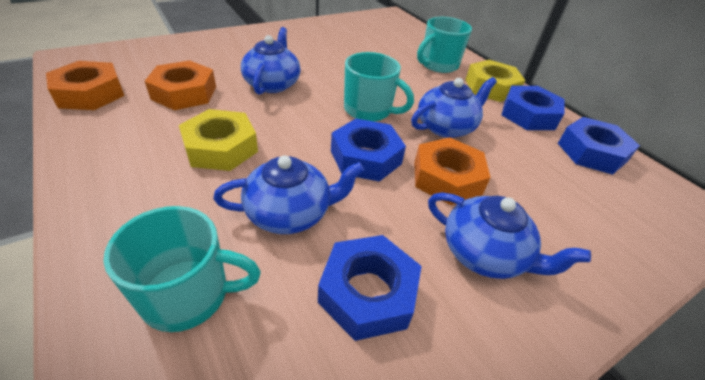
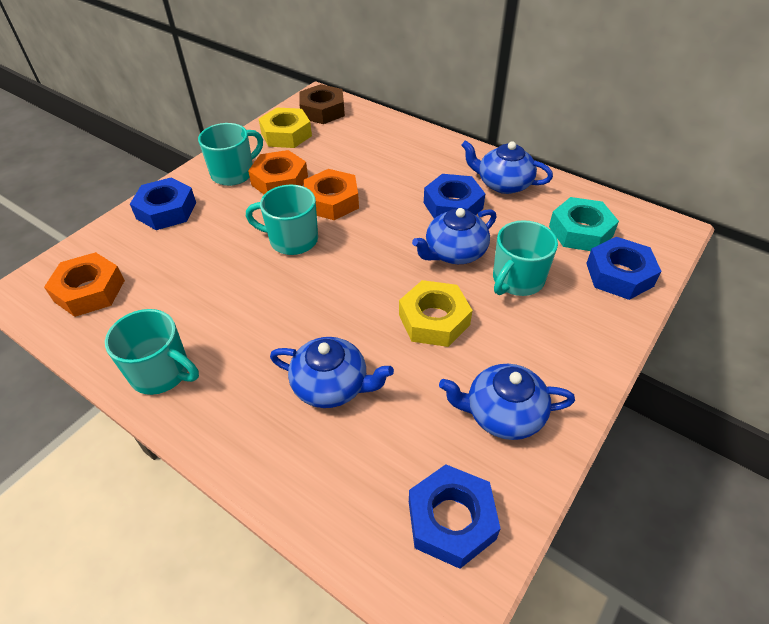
brown nut: none = 0 -> [299,84,345,124] = 1
turquoise mug: [103,206,261,332] [344,52,414,122] [417,17,472,73] = 3 -> [105,309,199,395] [198,123,263,186] [246,185,318,255] [493,220,558,296] = 4
turquoise nut: none = 0 -> [549,197,619,251] = 1

